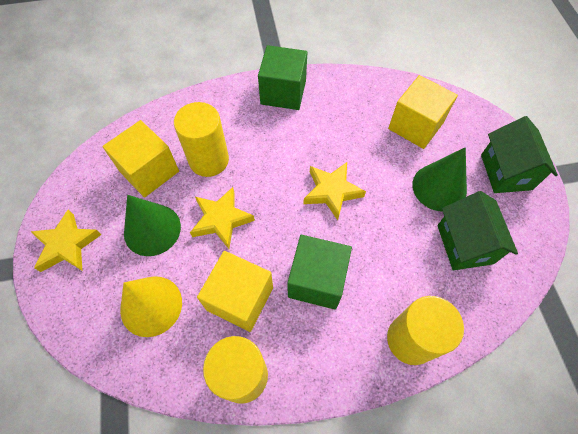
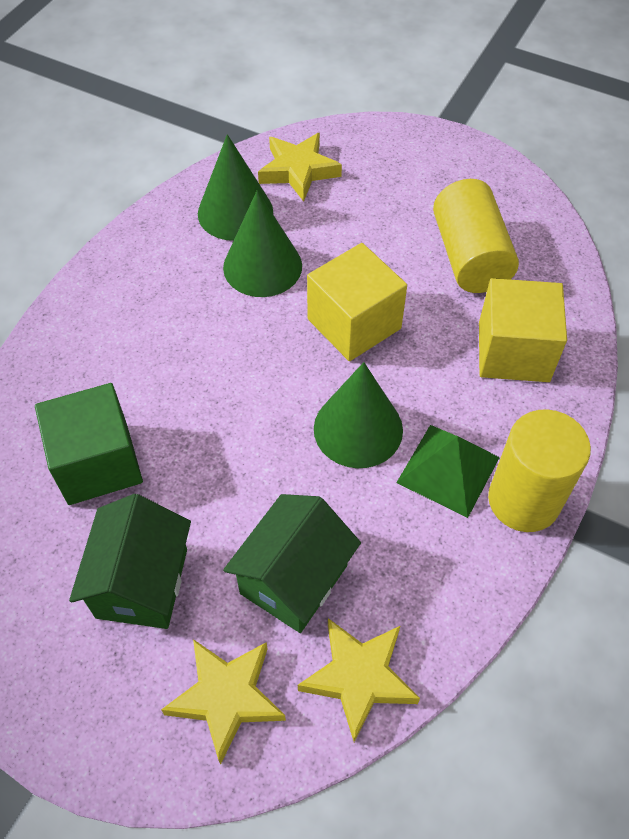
green cone: [124,195,181,256] [412,147,467,212] = 2 -> [198,134,273,241] [223,190,302,297] [314,362,403,468] = 3
green cube: [258,45,307,110] [288,235,352,310] = 2 -> [35,383,143,505] = 1
green pyramid: none = 0 -> [396,425,500,518] = 1
yellow cone: [120,276,182,337] = 1 -> none = 0
yellow cube: [103,120,179,197] [197,251,273,332] [388,75,458,149] = 3 -> [307,243,407,361] [479,278,567,382] = 2
yellow cylinder: [174,102,229,177] [203,336,268,404] [387,296,464,365] = 3 -> [433,179,519,293] [488,409,591,532] = 2

